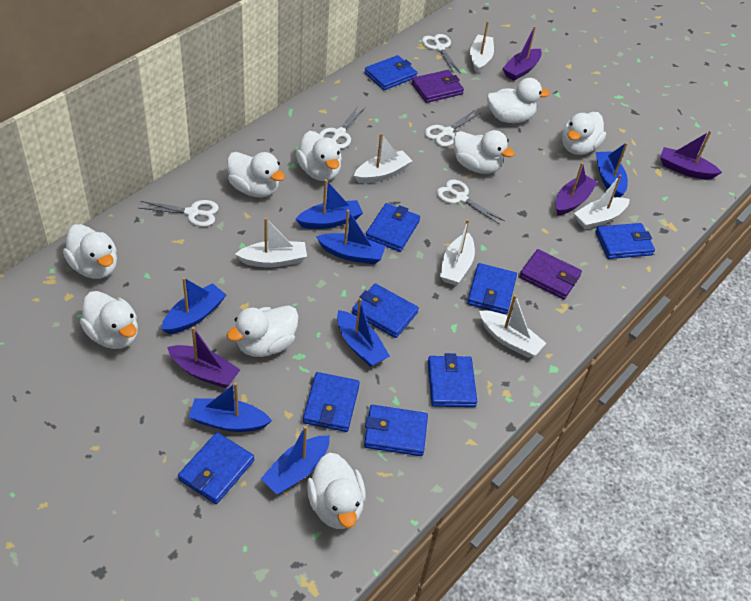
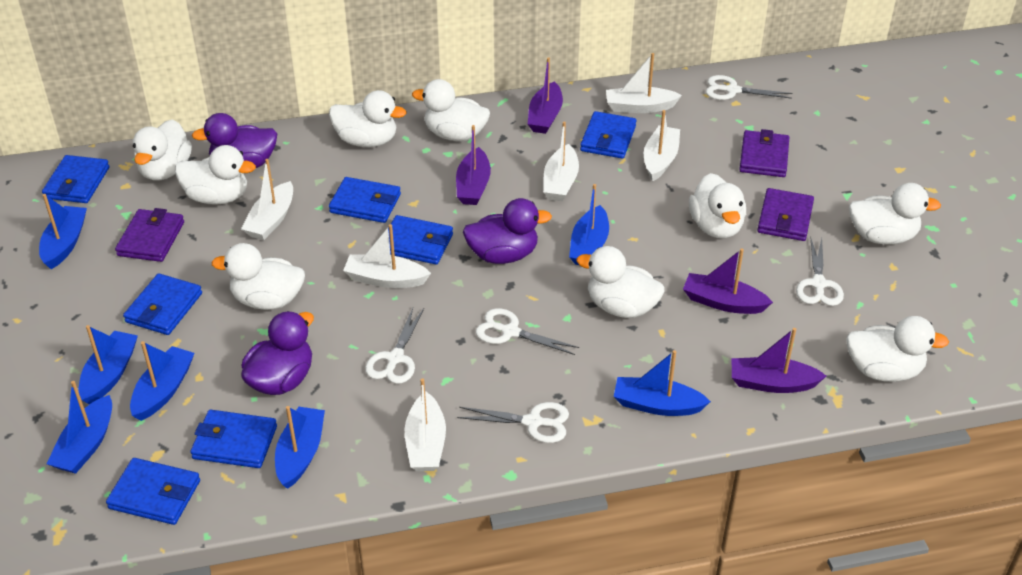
blue wallet: [178,432,254,504] [303,372,360,432] [352,283,419,338] [364,405,428,456] [365,55,417,90] [366,203,420,252] [428,353,477,407] [467,263,517,314] [596,223,655,259] = 9 -> [42,155,110,203] [106,458,200,525] [123,273,202,335] [190,410,277,468] [329,177,401,223] [388,215,453,265] [580,111,636,159] = 7
purple duck: none = 0 -> [192,113,278,168] [241,311,314,395] [463,198,552,264] = 3
purple wallet: [411,70,464,103] [519,249,582,299] = 2 -> [115,208,184,262] [739,129,789,177] [757,188,814,241] = 3

